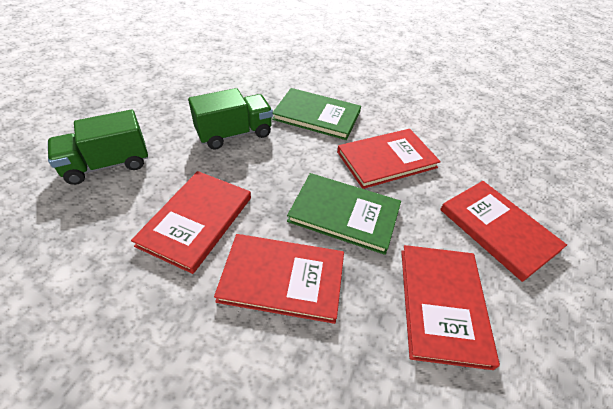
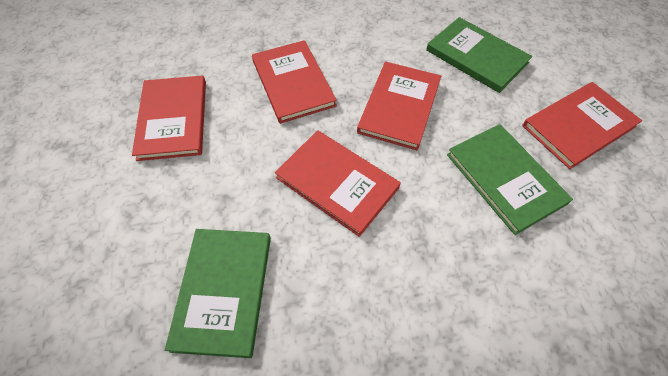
green book: [272,88,361,140] [287,173,401,255] = 2 -> [165,229,271,358] [426,17,532,93] [447,124,573,235] = 3
green truck: [48,110,148,185] [188,88,273,150] = 2 -> none = 0

